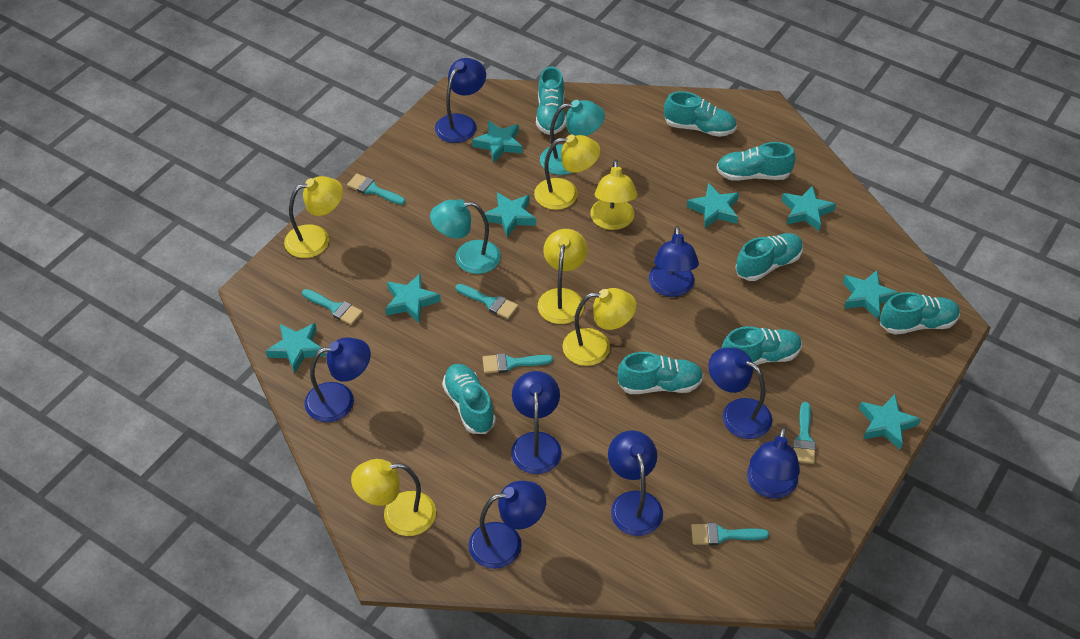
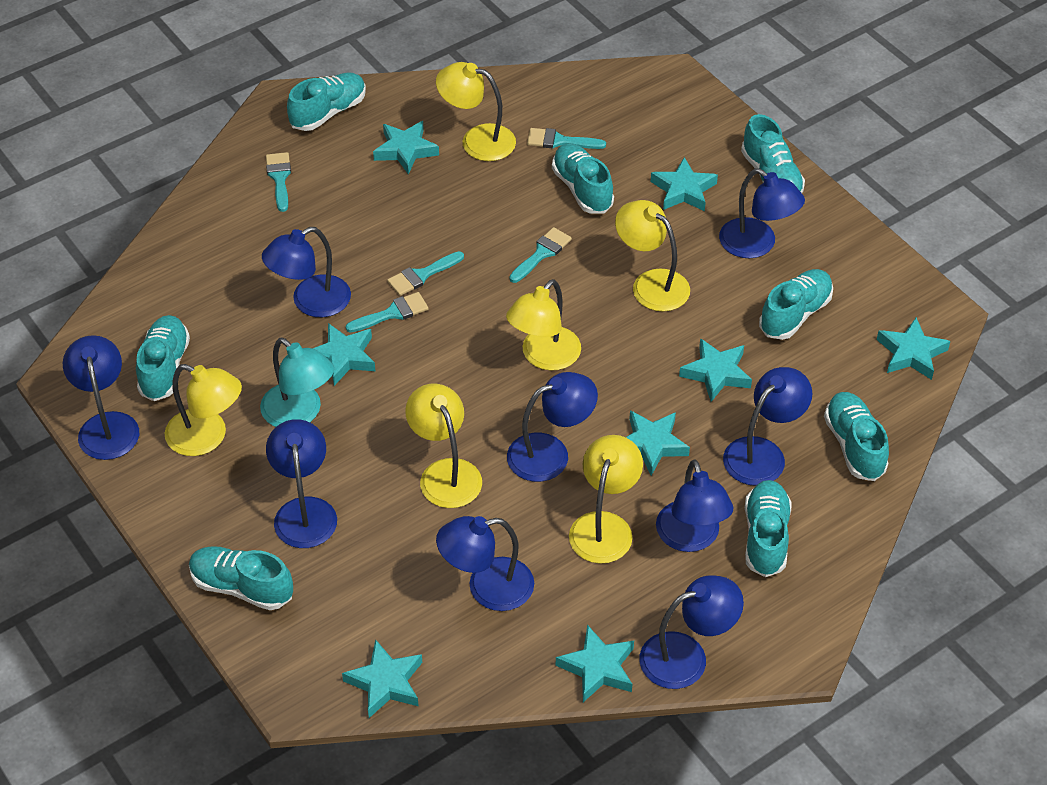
blue lamp: [305,337,371,422] [435,58,486,143] [468,481,546,569] [511,371,562,474] [608,430,663,536] [649,226,699,297] [708,348,772,439] [747,426,800,499] = 8 -> [63,335,139,460] [262,227,351,317] [266,419,337,548] [436,516,534,611] [507,372,598,482] [639,576,744,689] [656,460,733,552] [719,168,805,258] [723,367,812,486] = 9
turquoise brush: [302,289,363,325] [347,174,405,205] [456,284,518,319] [482,353,553,374] [691,523,769,545] [793,402,816,464] = 6 -> [266,152,291,212] [346,292,429,332] [387,251,464,296] [510,227,572,283] [527,128,606,149] = 5
turquoise lamp: [430,199,501,274] [540,100,605,175] = 2 -> [260,338,334,427] = 1

